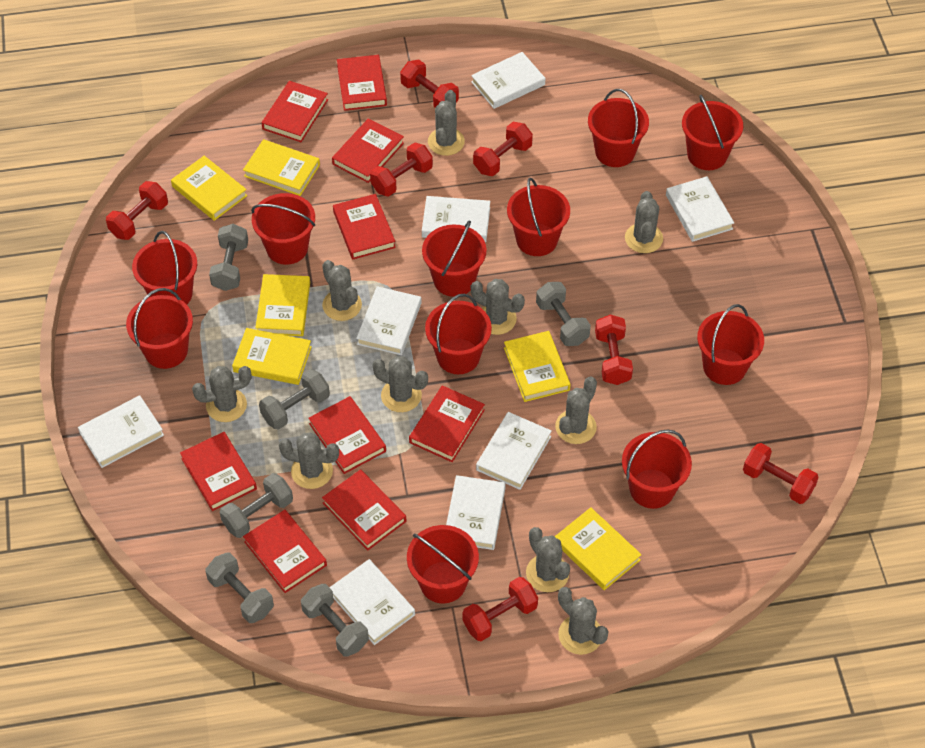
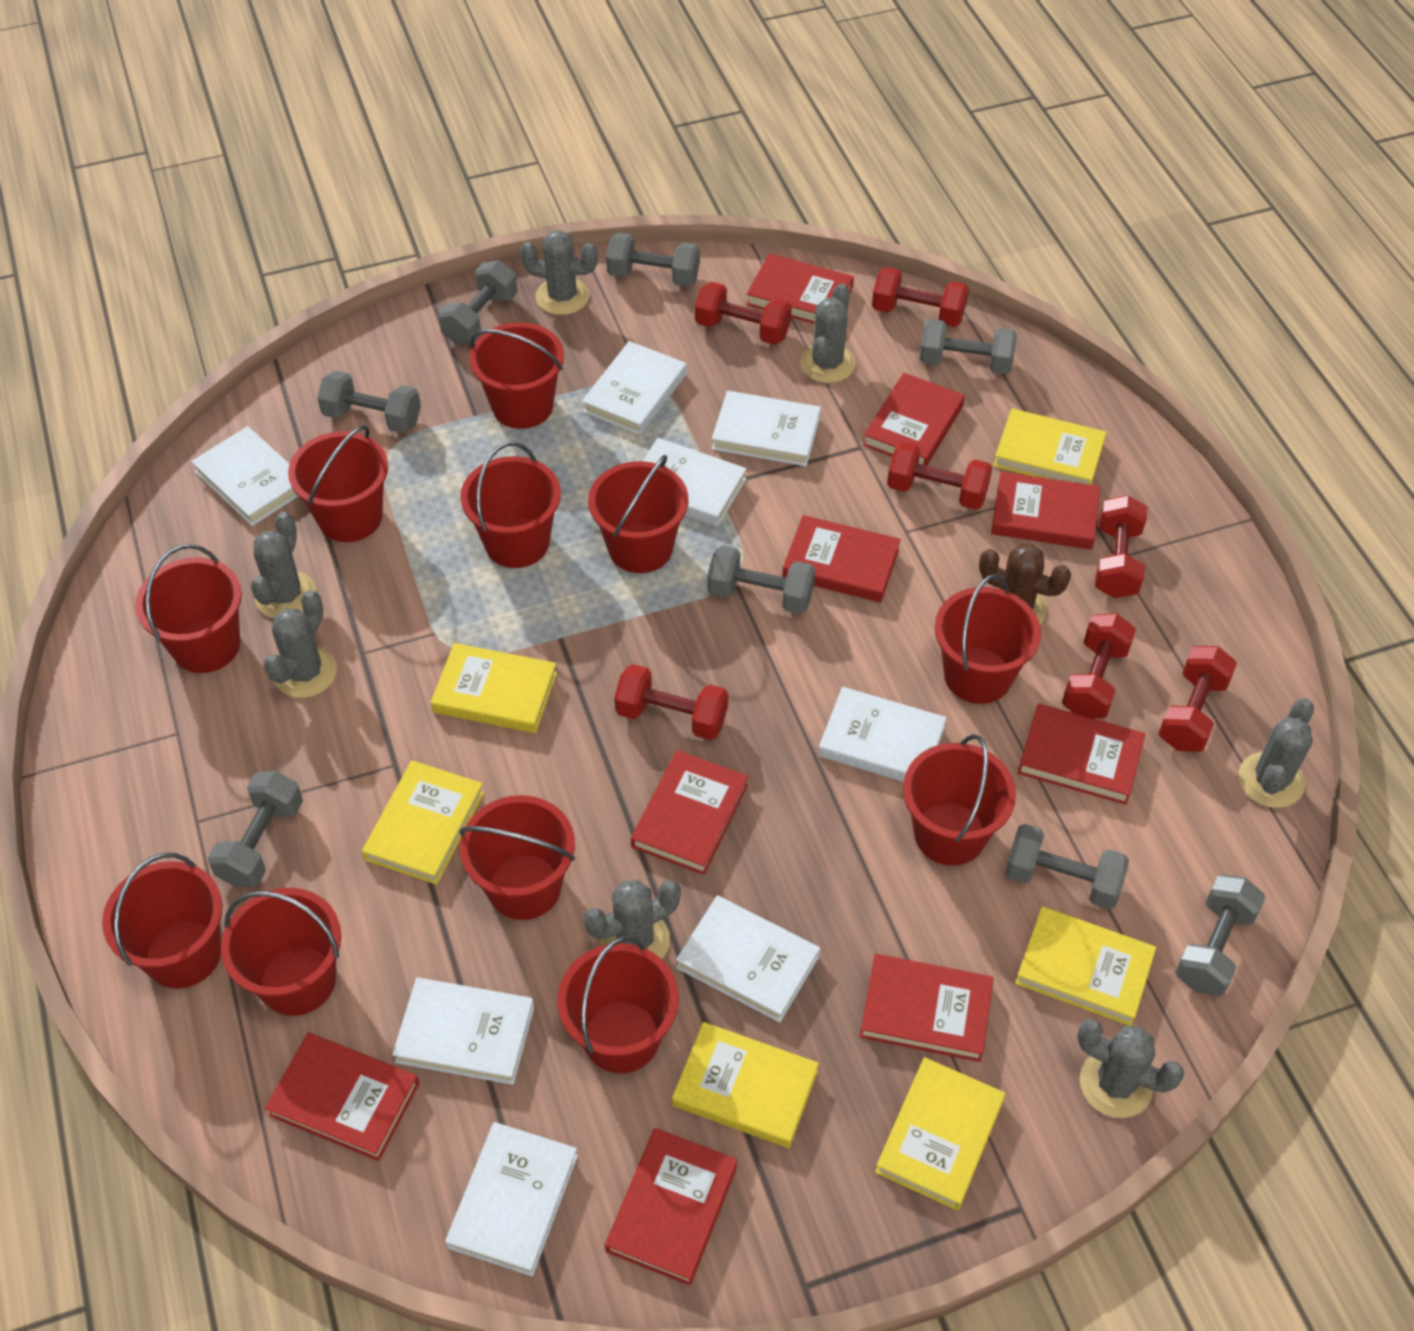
brown cactus: none = 0 -> [979,544,1071,624] = 1
grey cactus: [192,366,252,422] [279,432,339,489] [322,260,362,321] [372,356,428,412] [428,90,465,156] [471,279,525,335] [526,527,570,592] [555,377,597,444] [558,587,609,655] [625,191,663,253] = 10 -> [251,512,316,618] [264,590,337,698] [520,230,598,315] [584,880,681,959] [800,283,856,383] [1077,1019,1184,1118] [1238,698,1314,808] = 7
grey dumbbell: [206,553,274,623] [209,224,248,291] [219,473,293,538] [259,369,330,430] [301,584,369,657] [536,282,591,346] = 6 -> [208,771,303,887] [317,371,421,433] [438,260,518,345] [606,233,700,287] [707,545,815,614] [919,319,1017,375] [1005,824,1129,909] [1175,875,1266,996] = 8

